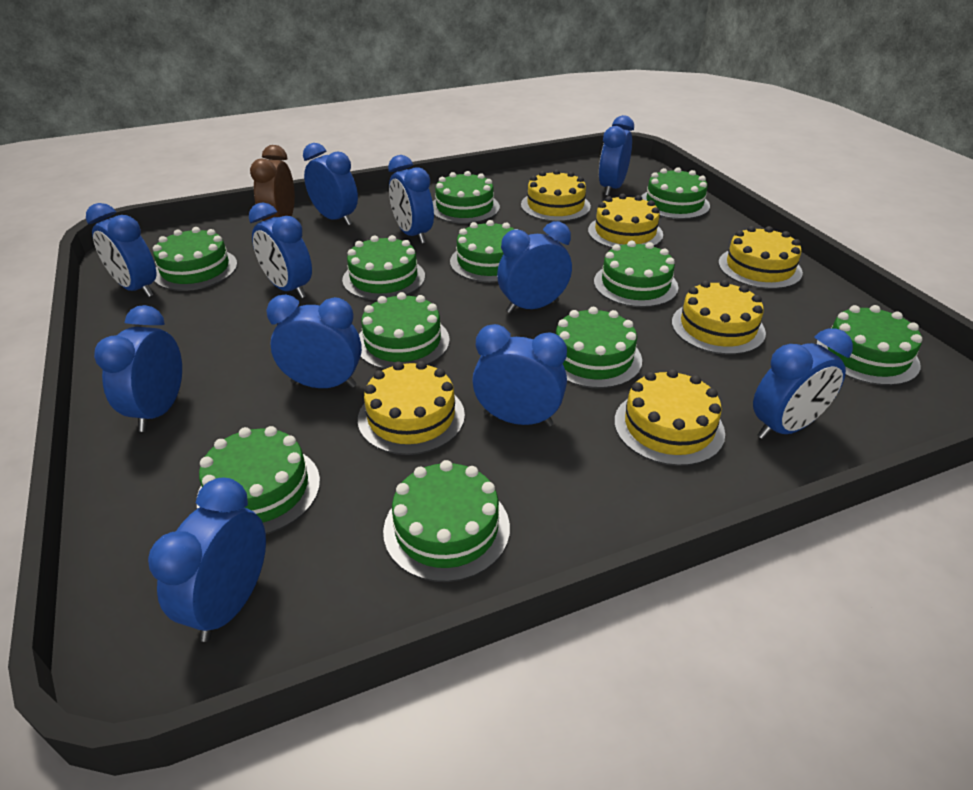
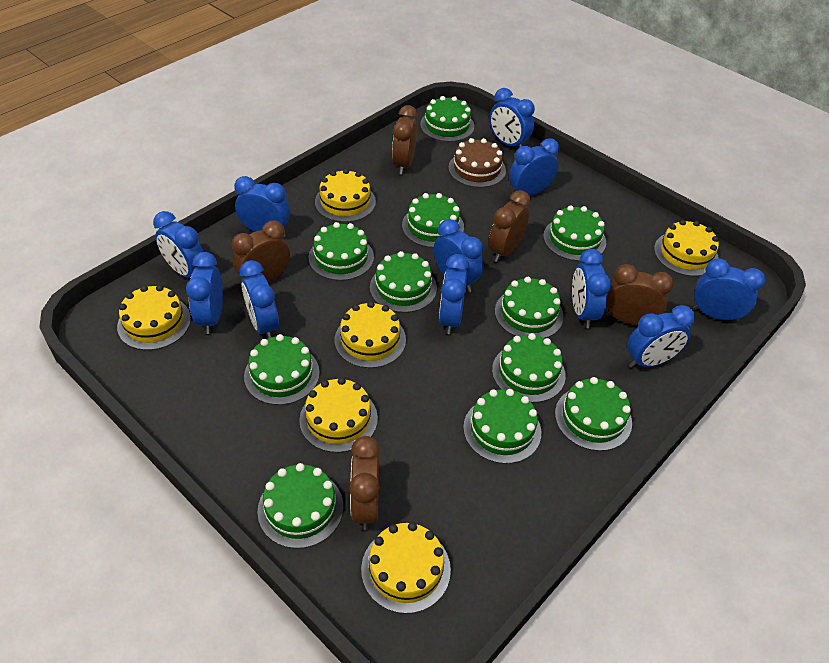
brown cake: none = 0 -> [448,138,506,188] = 1
brown clock: [250,145,295,221] = 1 -> [232,221,290,283] [349,436,380,530] [392,105,418,175] [489,190,531,262] [606,264,674,325] = 5

